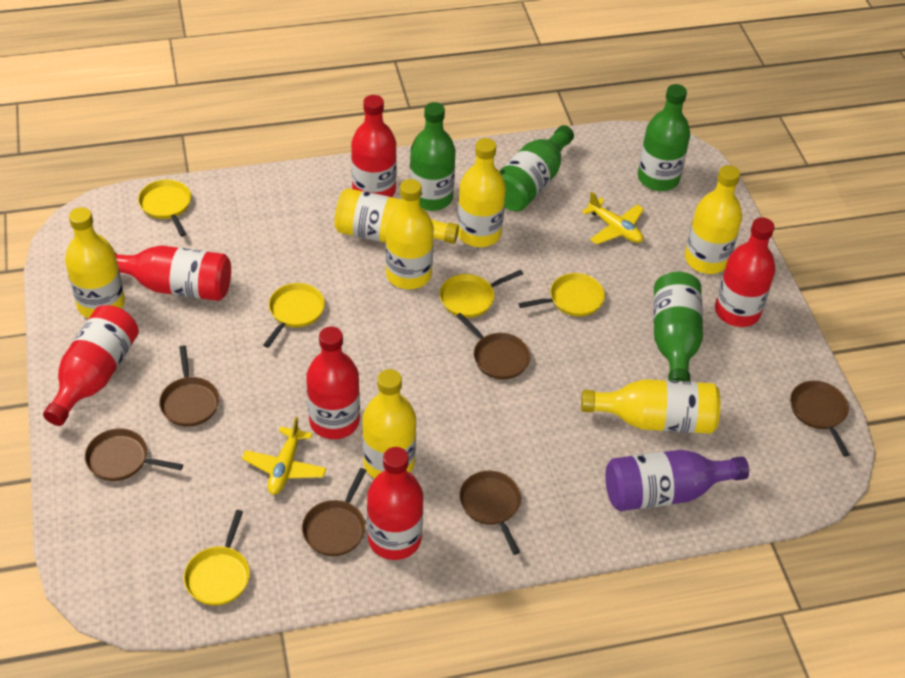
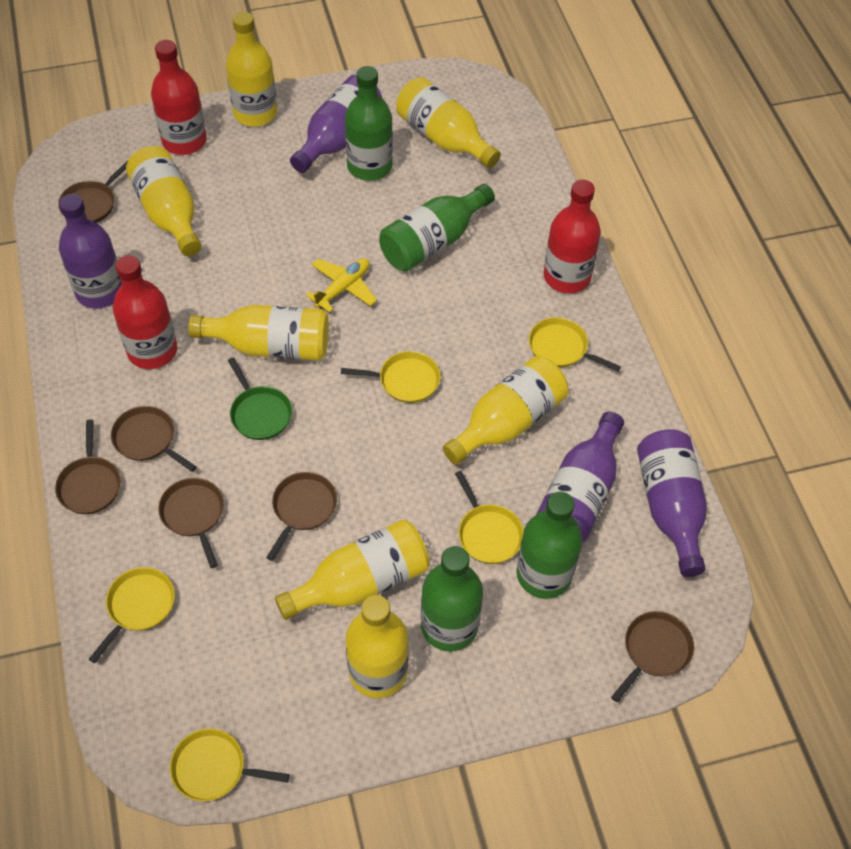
green pan: none = 0 -> [228,357,292,440] = 1
purple bottle: [605,450,749,511] = 1 -> [59,194,122,308] [290,75,382,173] [536,412,624,543] [637,429,707,577] = 4
red bottle: [43,305,139,426] [115,245,231,301] [306,327,360,439] [351,95,397,197] [367,447,423,560] [715,217,775,327] = 6 -> [113,255,177,369] [151,40,207,155] [544,180,601,293] = 3
yellow plane: [242,417,327,495] [582,192,644,244] = 2 -> [306,258,377,313] = 1

